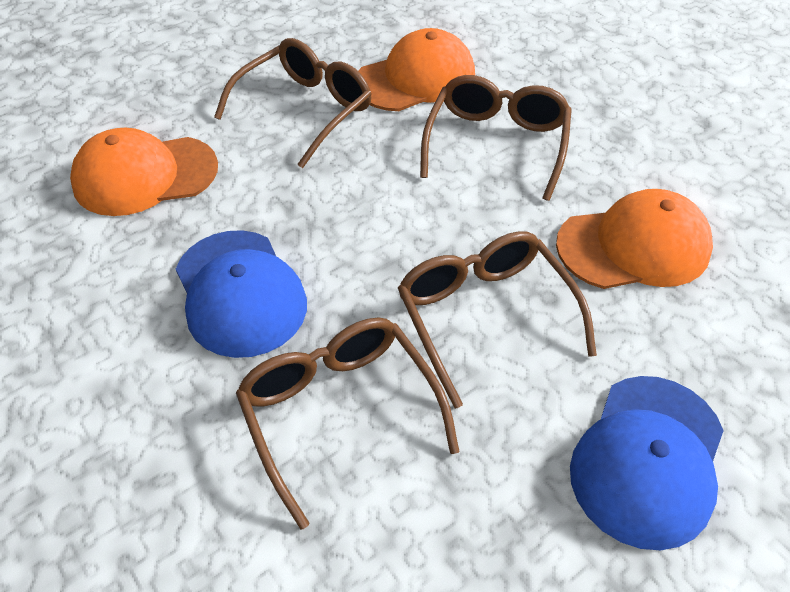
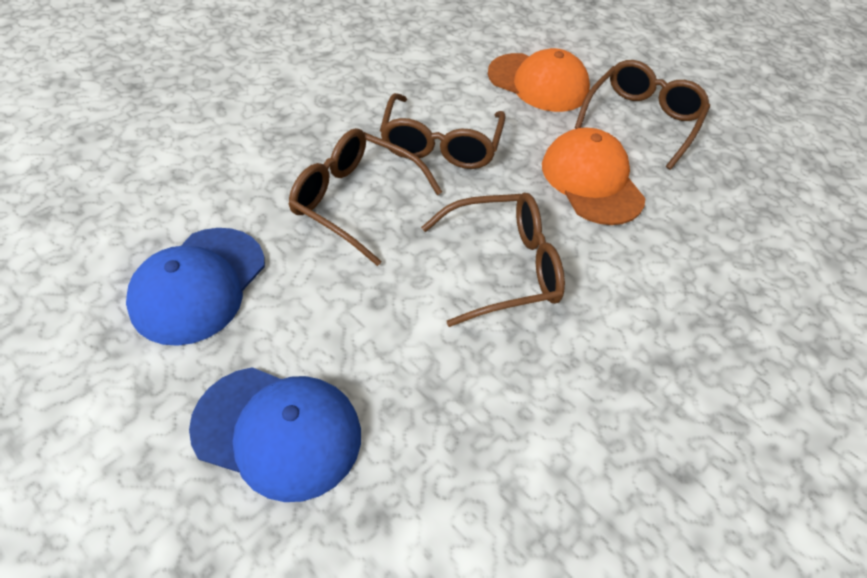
orange cap: [70,128,218,216] [358,28,475,111] [556,189,713,289] = 3 -> [488,48,590,112] [542,127,645,225] = 2

